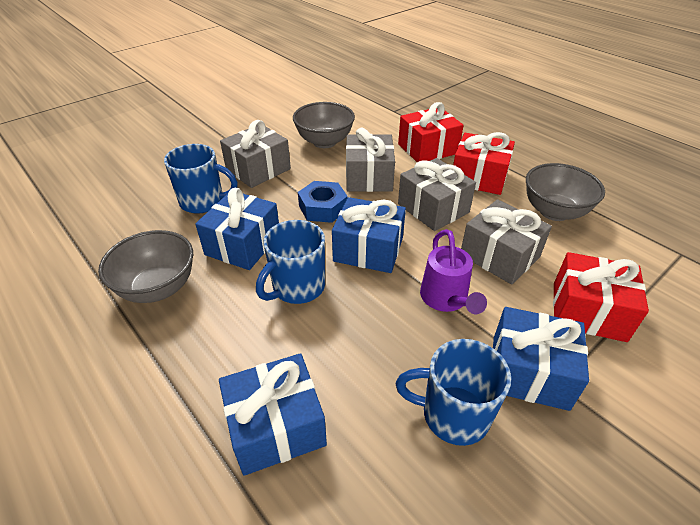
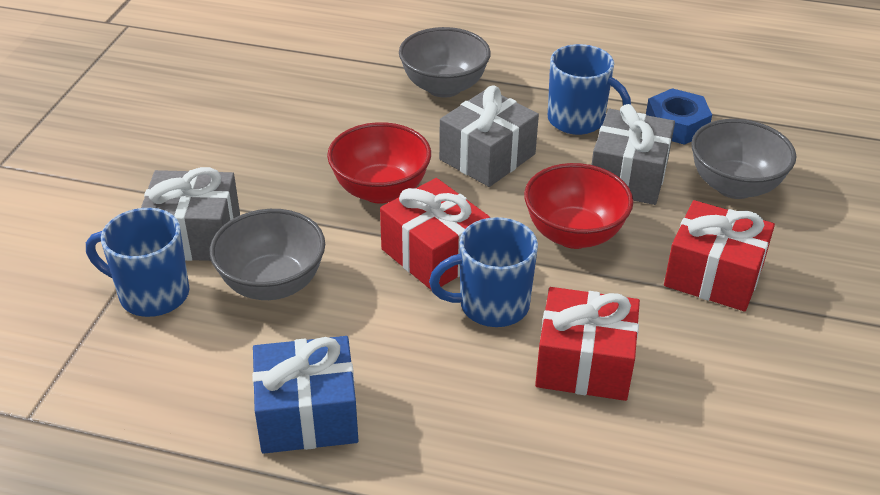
blue gift: [195,188,279,270] [219,353,327,476] [332,197,406,273] [493,307,589,411] = 4 -> [252,336,358,454] = 1
grey gift: [220,120,291,188] [346,128,395,192] [398,158,476,231] [461,199,552,285] = 4 -> [141,167,240,261] [439,86,539,187] [592,104,675,205] = 3
purple watering can: [420,229,487,314] = 1 -> none = 0
red bowl: none = 0 -> [327,122,431,203] [524,163,634,249] = 2

